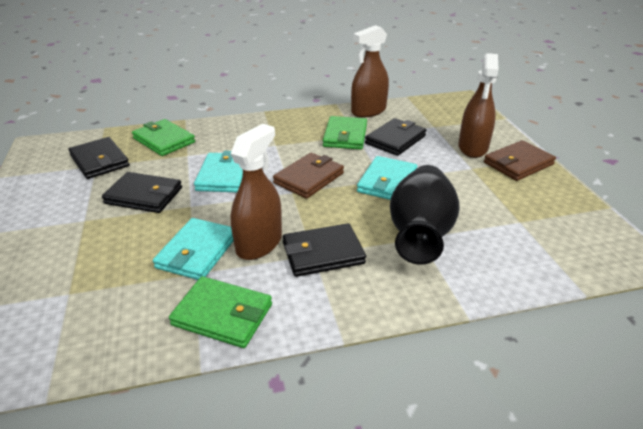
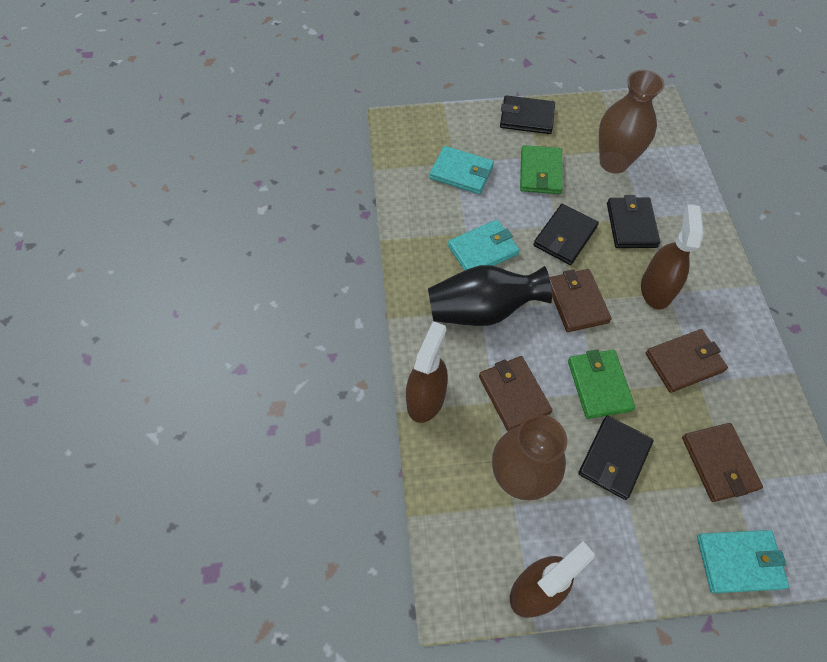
brown vase: none = 0 -> [492,415,567,500] [599,70,665,173] = 2
brown wallet: [273,153,344,199] [484,140,556,181] = 2 -> [479,356,553,431] [549,269,611,332] [646,329,728,393] [682,423,763,502] = 4
green wallet: [132,119,195,156] [169,276,272,348] [323,116,367,150] = 3 -> [520,145,563,194] [568,349,635,419] = 2

